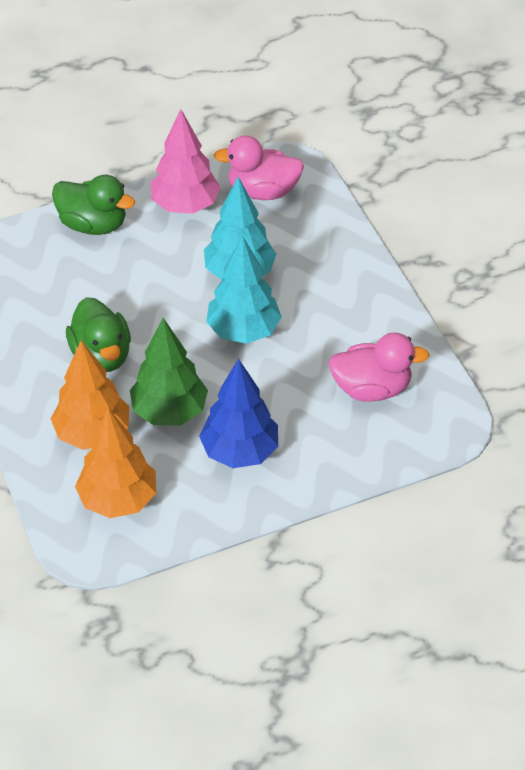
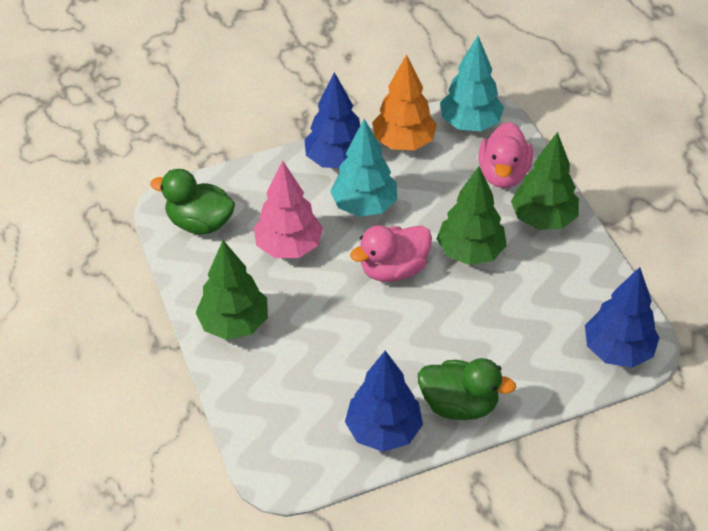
blue tree: [199,359,278,468] = 1 -> [304,72,360,168] [345,351,423,452] [585,267,660,368] = 3
green tree: [130,318,208,425] = 1 -> [195,240,268,340] [437,166,507,265] [511,132,579,230] = 3
orange tree: [51,341,129,450] [75,408,156,518] = 2 -> [372,54,437,150] = 1

